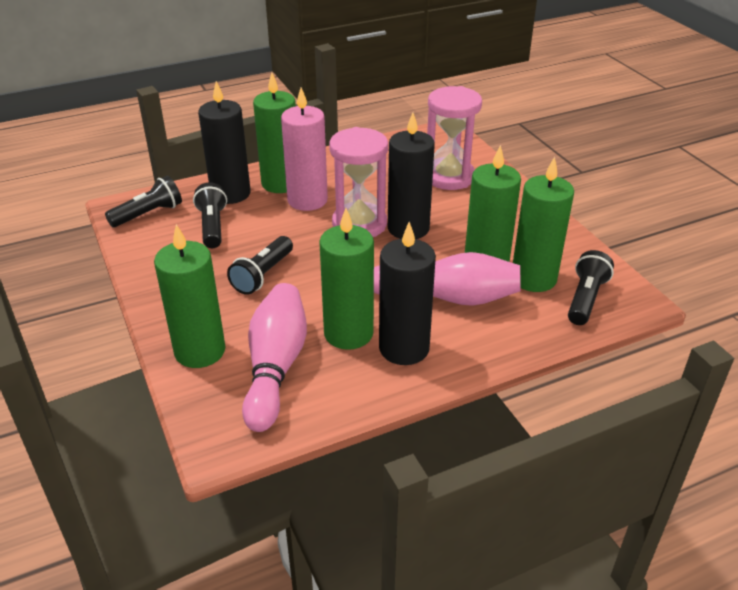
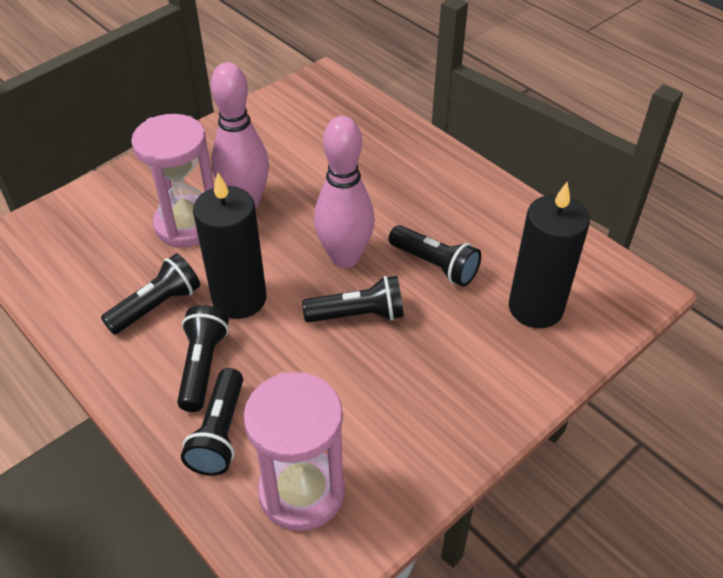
black candle: [198,81,251,204] [379,222,436,365] [388,113,435,239] = 3 -> [193,173,266,319] [509,182,590,328] = 2
black flashlight: [105,175,182,227] [193,183,227,248] [227,236,293,295] [568,250,614,325] = 4 -> [101,253,200,335] [177,305,229,412] [181,368,243,476] [302,276,404,323] [389,225,481,287] = 5
green candle: [154,224,226,368] [253,72,296,193] [319,208,374,350] [465,145,521,262] [513,157,574,292] = 5 -> none = 0
pink candle: [281,88,328,211] = 1 -> none = 0

